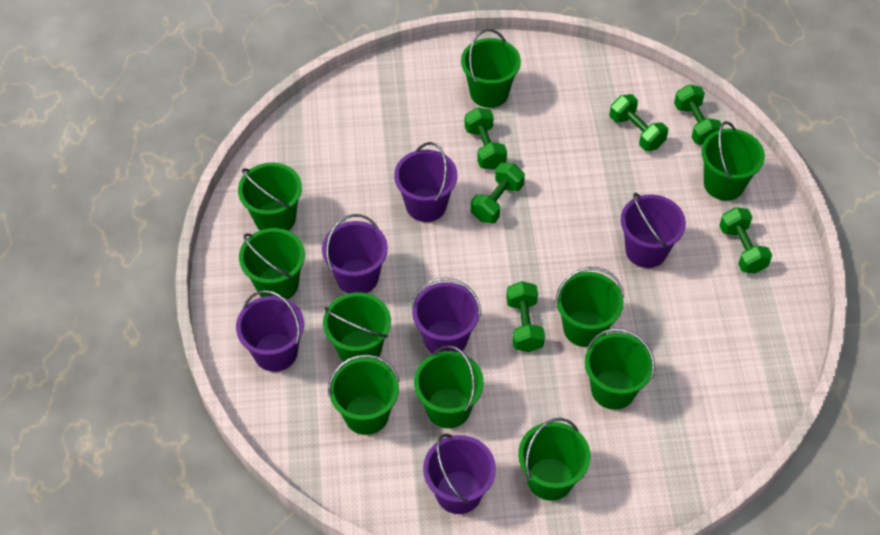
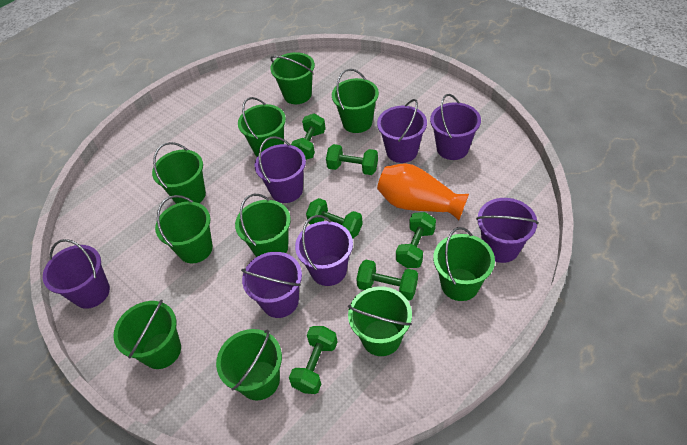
orange vase: none = 0 -> [377,163,469,220] = 1
purple bucket: [236,290,304,372] [322,214,388,293] [394,142,457,222] [411,278,481,353] [423,434,496,514] [621,193,686,268] = 6 -> [43,239,110,309] [241,252,302,318] [255,136,306,203] [295,215,353,286] [377,99,427,163] [430,94,481,160] [476,198,539,263] = 7

